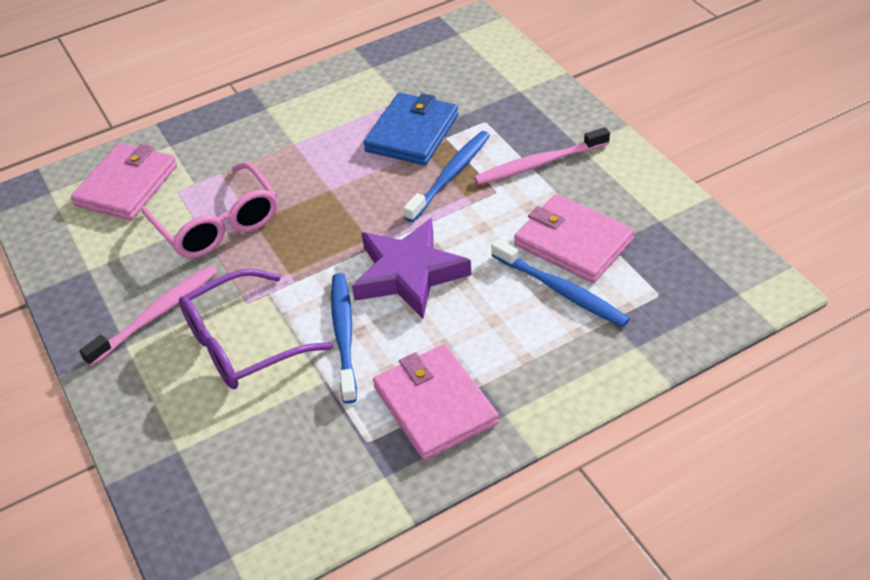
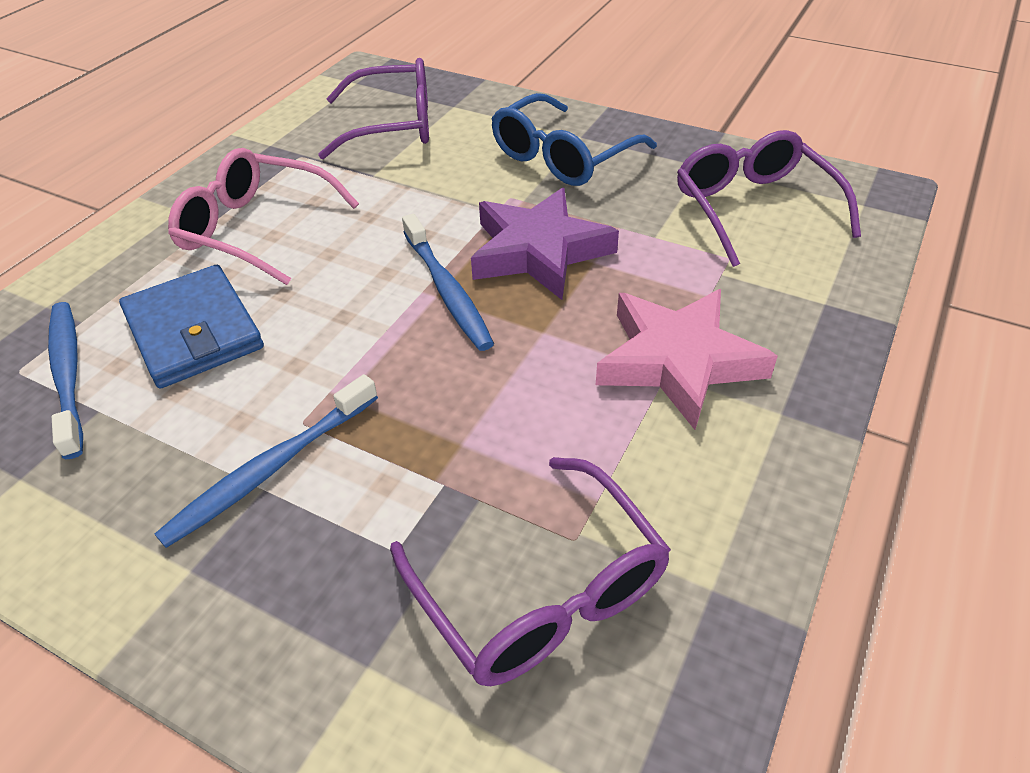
blue glasses: none = 0 -> [491,93,657,186] = 1
pink star: none = 0 -> [596,289,778,430] = 1
pink toothbrush: [79,265,218,366] [474,127,610,185] = 2 -> none = 0
pink wallet: [71,143,177,220] [373,344,499,461] [514,194,635,283] = 3 -> none = 0
purple glasses: [179,269,333,389] = 1 -> [318,58,429,159] [390,457,671,686] [677,130,861,267] = 3

